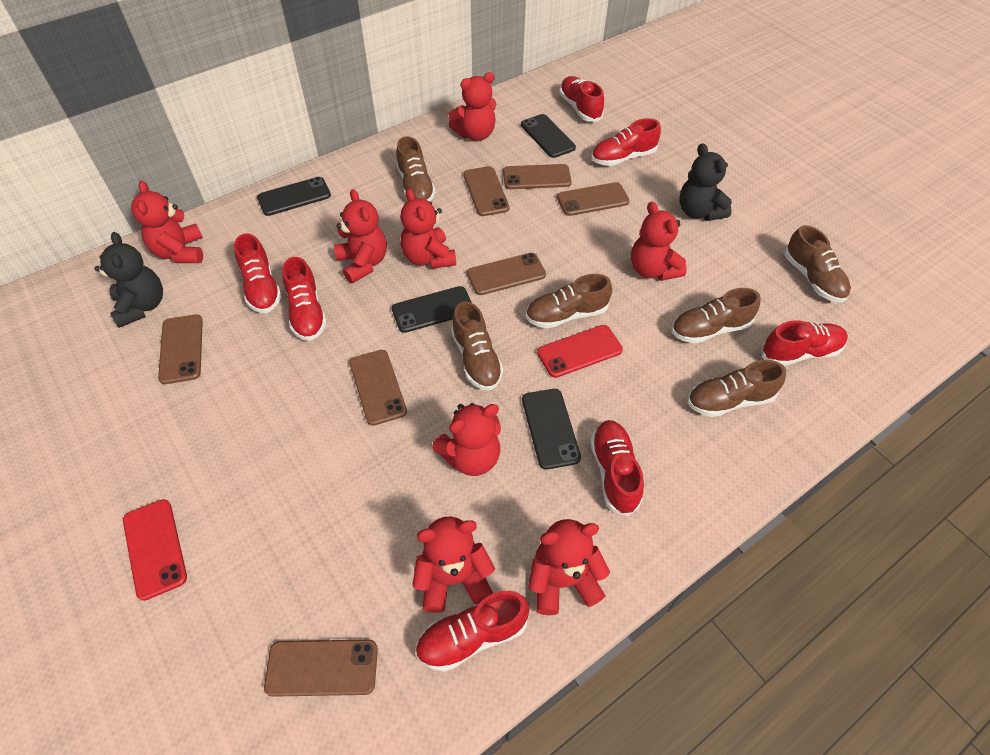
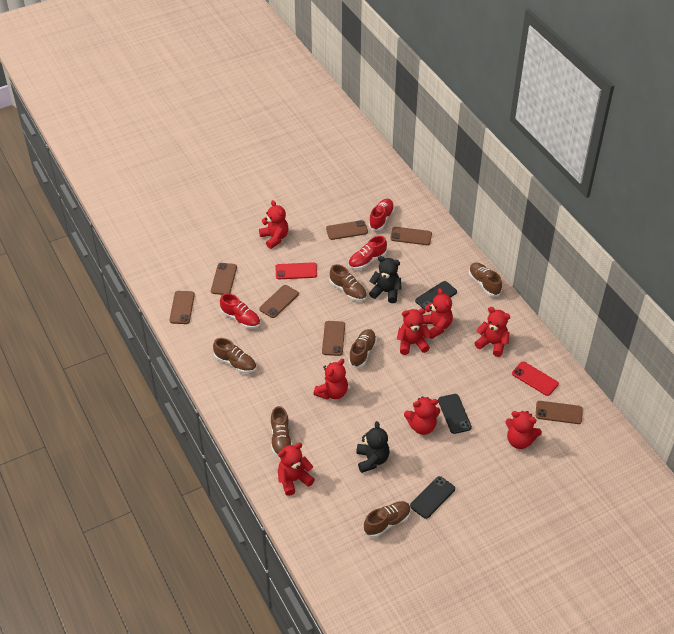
black phone: [257,177,331,216] [392,286,472,333] [521,114,576,158] [522,389,581,470] = 4 -> [410,476,455,519] [415,281,457,311] [438,394,472,434] = 3
red shoe: [234,233,282,313] [282,257,327,341] [415,591,530,672] [559,76,604,122] [590,420,644,516] [591,118,661,166] [762,320,848,366] = 7 -> [220,293,260,329] [348,236,387,270] [369,199,395,231] = 3

